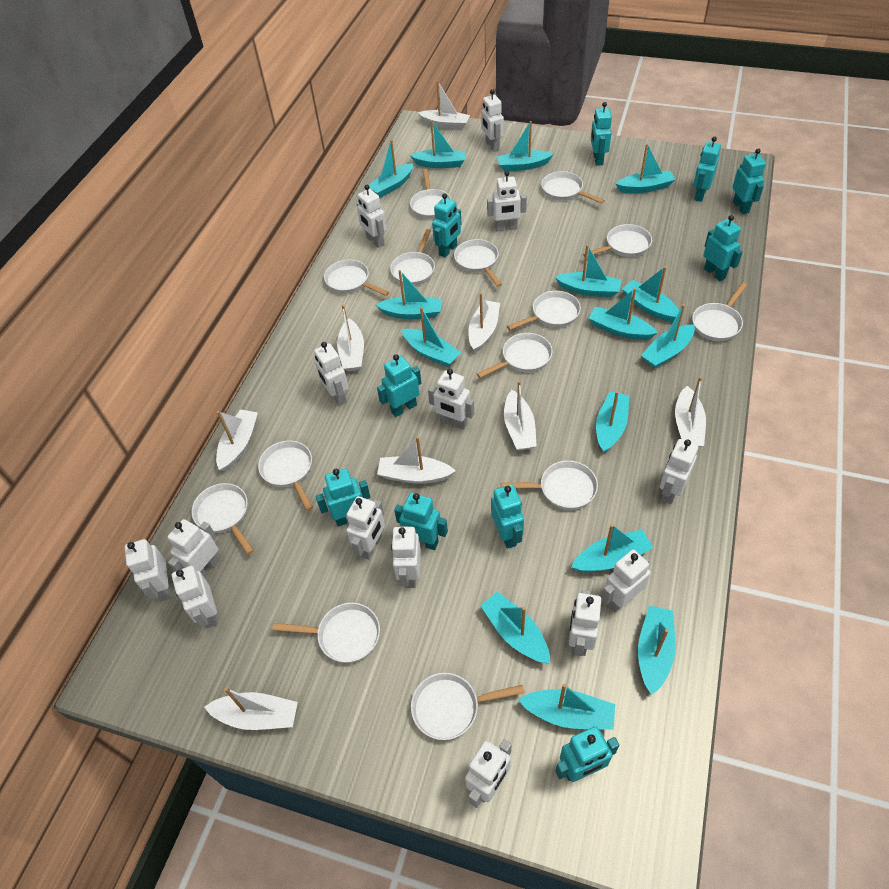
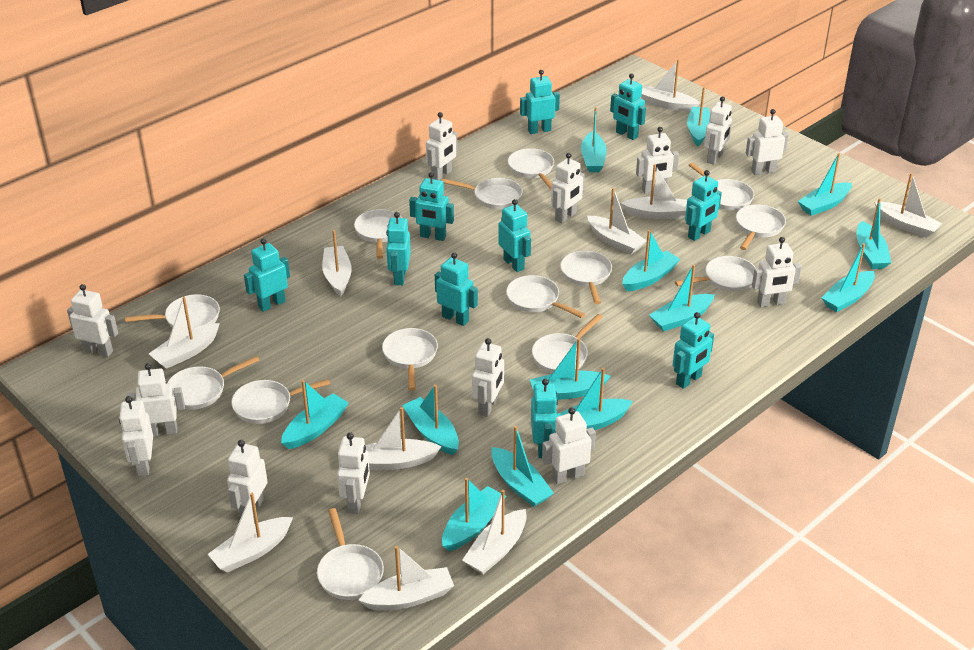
turquoise boat: [369,139,414,198] [376,270,442,319] [402,307,461,367] [410,120,466,168] [480,592,550,664] [497,121,554,171] [518,684,615,730] [555,245,622,297] [571,524,653,573] [589,288,658,340] [596,391,629,453] [616,144,675,193] [622,266,680,322] [638,606,676,695] [641,304,695,368] = 15 -> [281,380,349,449] [402,385,459,455] [442,478,506,551] [491,426,554,507] [530,338,611,400] [557,368,633,430] [581,107,607,172] [622,230,680,291] [649,264,714,331] [687,87,710,146] [798,153,852,216] [822,243,875,312] [857,198,891,269] = 13
white boat: [204,687,298,730] [216,409,258,471] [337,305,364,372] [377,436,455,484] [418,81,470,130] [468,293,500,353] [504,381,537,451] [675,377,706,447] = 8 -> [149,297,220,369] [208,493,293,572] [322,230,352,296] [358,546,454,611] [365,407,442,470] [462,490,527,574] [587,188,647,254] [621,164,687,219] [641,59,700,112] [874,173,942,238] = 10
white robot: [125,539,171,601] [168,519,220,578] [172,566,218,628] [314,342,349,406] [346,496,385,560] [356,185,387,248] [391,526,421,588] [428,369,474,430] [465,739,512,808] [481,89,504,152] [487,171,527,232] [569,590,601,656] [601,550,650,612] [660,439,698,504] = 14 -> [67,284,118,357] [119,396,153,476] [127,363,185,436] [227,440,268,519] [337,432,370,514] [426,112,457,180] [472,338,504,417] [542,407,596,484] [551,153,585,223] [636,127,679,194] [704,96,732,165] [746,109,789,175] [752,237,802,307] = 13

